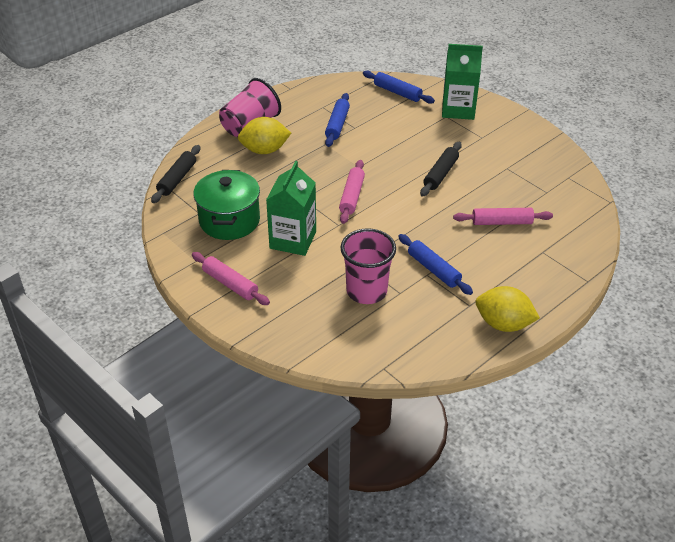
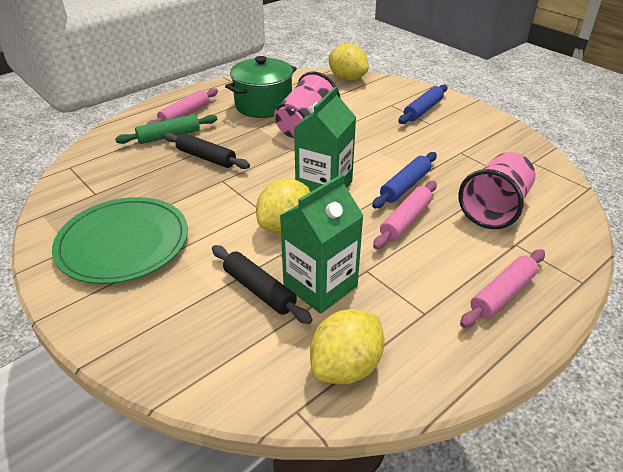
blue rolling pin: [325,93,350,147] [363,71,435,104] [398,234,473,295] = 3 -> [372,152,437,208] [398,84,447,124] = 2
green plate: none = 0 -> [52,197,188,284] = 1
green rolling pin: none = 0 -> [115,114,217,144] = 1
yellow lemon: [238,117,291,154] [476,286,540,332] = 2 -> [256,179,310,233] [310,309,385,384] [329,44,369,81] = 3

